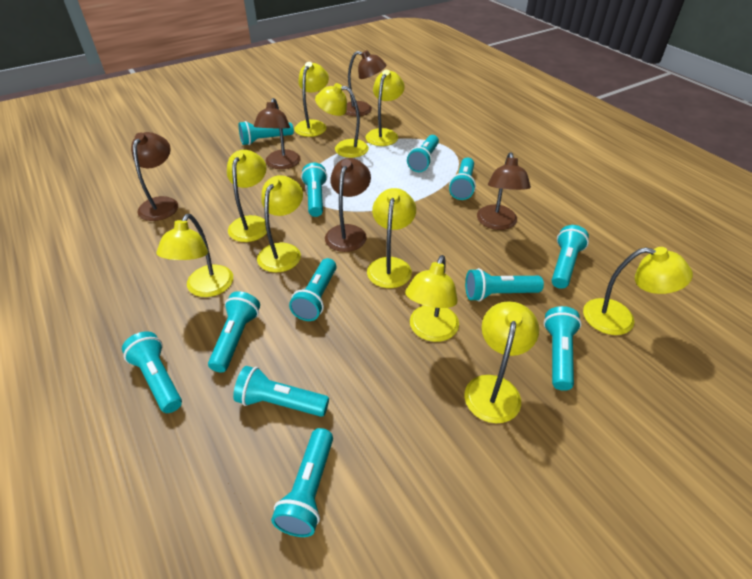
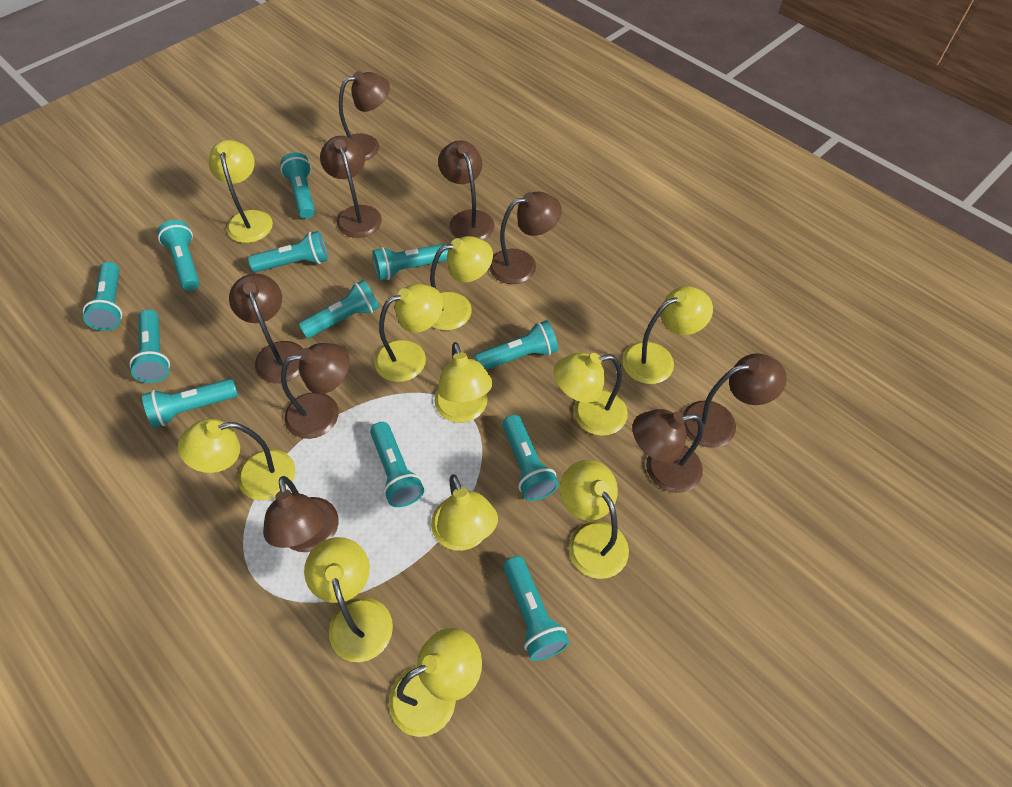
brown lamp: [131,132,178,221] [254,98,301,169] [325,158,371,252] [345,50,386,116] [477,152,531,230] = 5 -> [229,274,303,383] [263,476,339,552] [281,343,350,439] [320,136,382,238] [339,71,390,161] [438,140,494,240] [489,191,562,284] [633,409,704,493] [683,353,787,448] = 9
yellow lamp: [157,214,233,297] [227,150,267,242] [257,175,303,272] [294,62,329,137] [315,83,369,158] [366,70,405,146] [367,188,416,288] [405,255,459,342] [464,301,539,423] [583,247,693,335] = 10 -> [178,419,295,501] [209,140,273,243] [304,537,393,662] [375,284,443,382] [389,628,482,737] [430,236,493,331] [431,474,498,551] [434,342,493,423] [554,353,628,436] [560,460,629,579] [622,286,713,384] = 11

